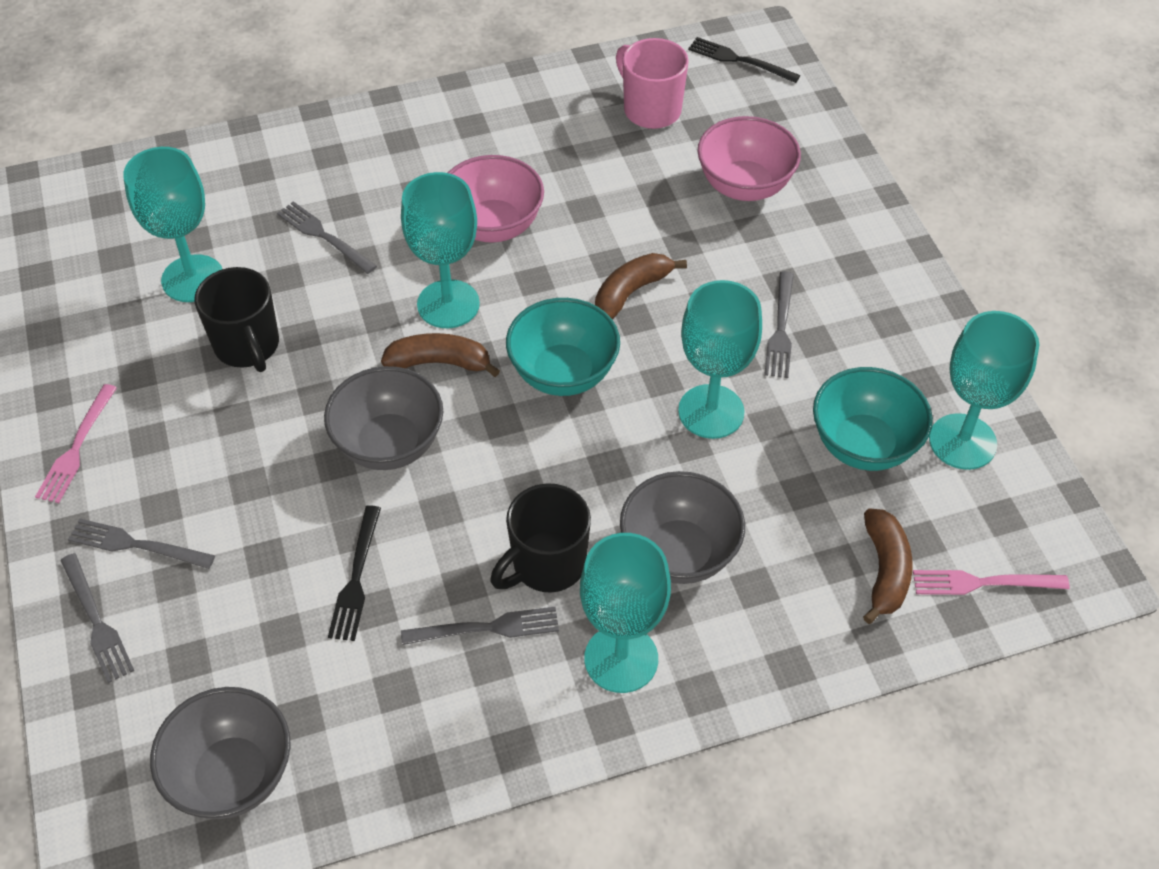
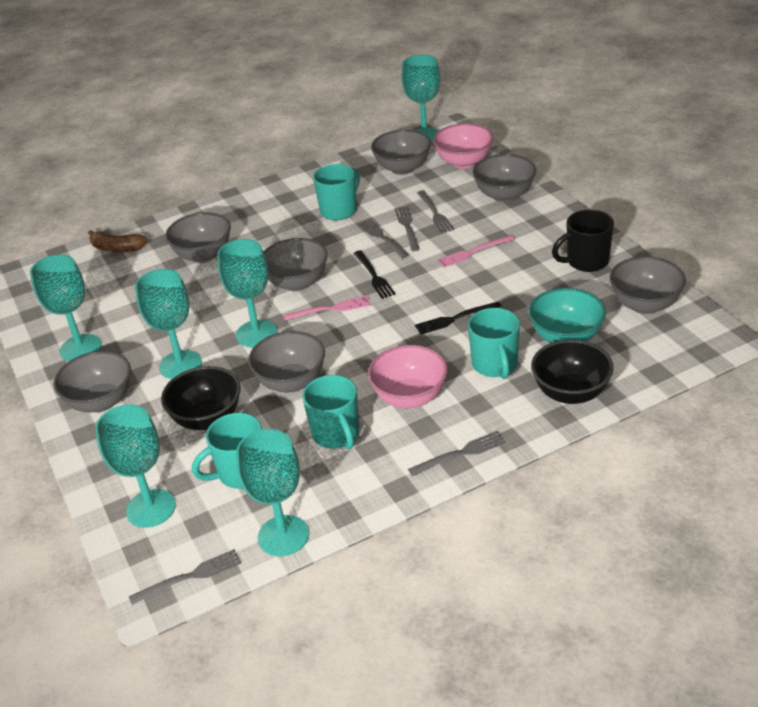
black bowl: none = 0 -> [161,366,241,430] [531,340,614,404] = 2
black mug: [194,267,279,372] [490,483,591,592] = 2 -> [552,210,614,272] = 1
brown banana: [381,333,500,377] [595,253,687,319] [863,509,913,624] = 3 -> [88,230,148,252] = 1
grey bowl: [150,687,291,819] [324,366,443,470] [620,471,745,584] = 3 -> [53,351,131,413] [165,212,231,263] [248,331,325,393] [264,238,328,291] [371,130,431,175] [473,154,536,202] [610,256,686,314] = 7
pink mug: [616,38,689,129] = 1 -> none = 0
turquoise bowl: [506,298,620,396] [813,367,933,471] = 2 -> [529,288,606,343] = 1
turquoise goblet: [123,147,222,302] [401,172,480,328] [580,533,671,693] [678,280,762,439] [929,311,1039,470] = 5 -> [30,254,101,361] [95,405,176,528] [135,269,202,379] [217,239,277,347] [236,429,309,556] [401,55,440,144] = 6
turquoise mug: none = 0 -> [192,413,262,488] [302,375,359,449] [313,164,360,220] [468,308,520,379] = 4

